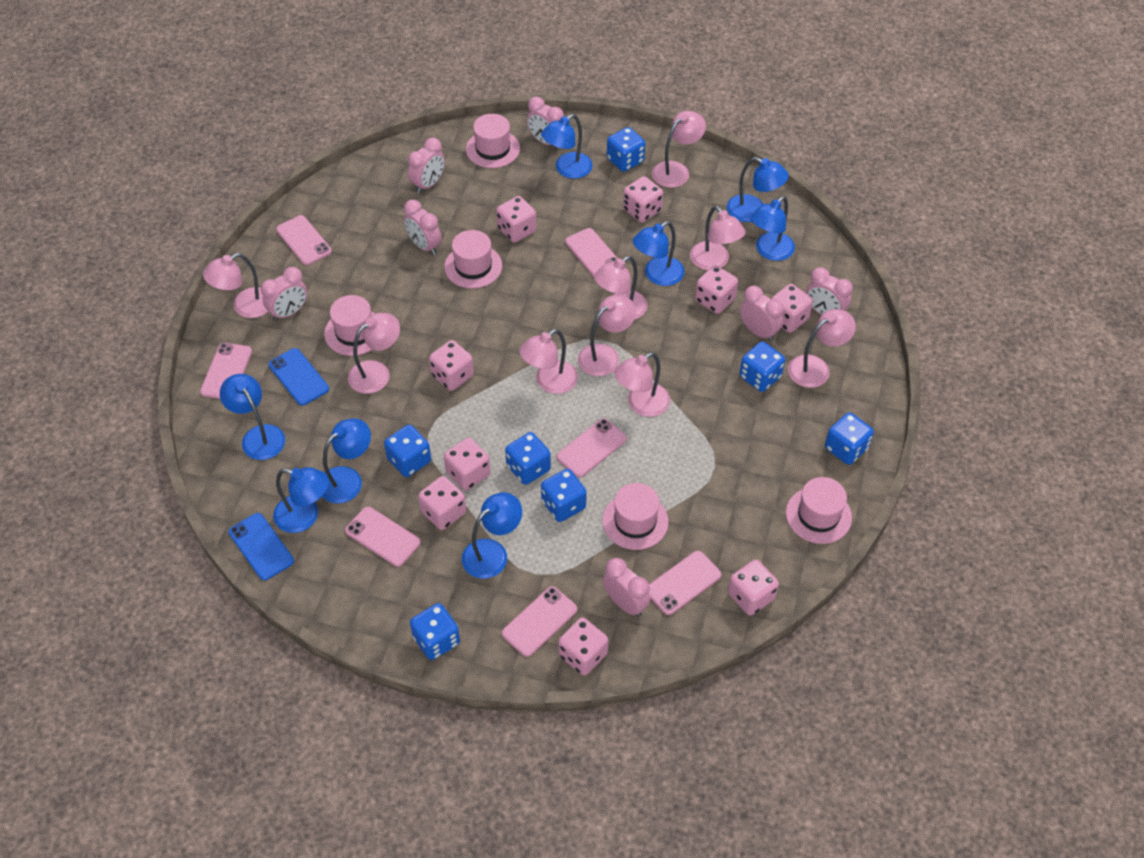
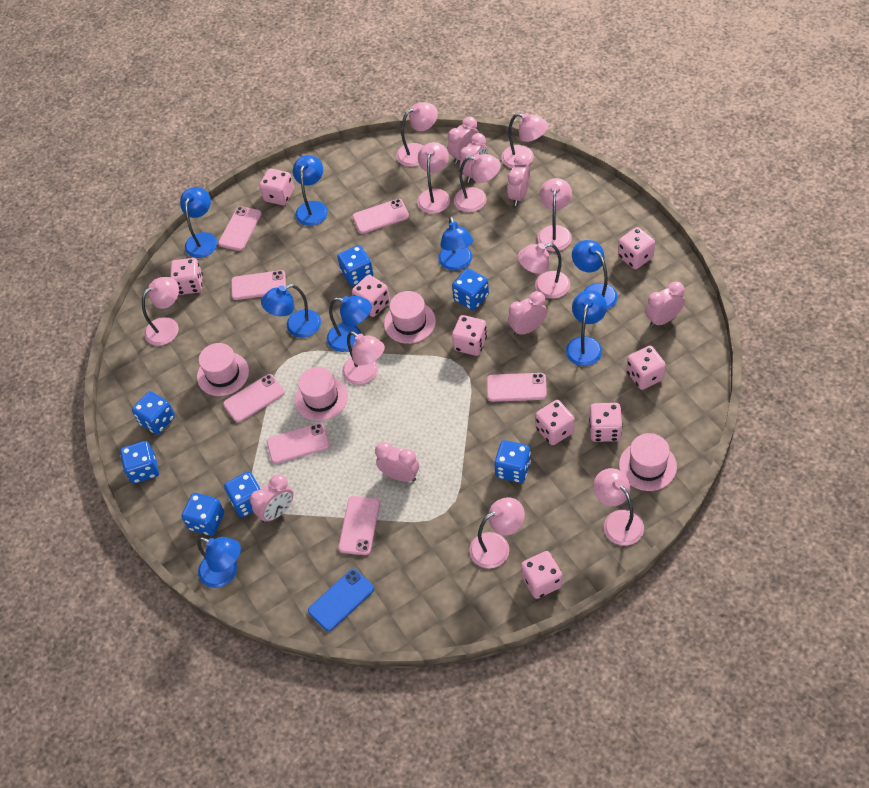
blue phone: [229,513,294,581] [268,348,329,406] = 2 -> [308,569,374,631] = 1
pink hat: [324,295,375,356] [444,230,502,288] [466,114,520,168] [602,483,669,550] [786,477,852,544] = 5 -> [197,343,249,396] [295,367,348,421] [384,291,436,344] [619,433,677,491] = 4
pink lamp: [203,253,269,318] [348,313,400,394] [519,329,578,394] [578,295,636,376] [594,256,648,320] [614,352,670,417] [652,111,706,188] [690,206,745,270] [788,309,856,388] = 9 -> [142,277,179,346] [342,331,385,385] [396,102,438,167] [417,142,450,213] [454,154,501,212] [469,497,525,569] [501,113,548,168] [518,243,570,299] [538,178,572,251] [593,468,644,545] = 10

